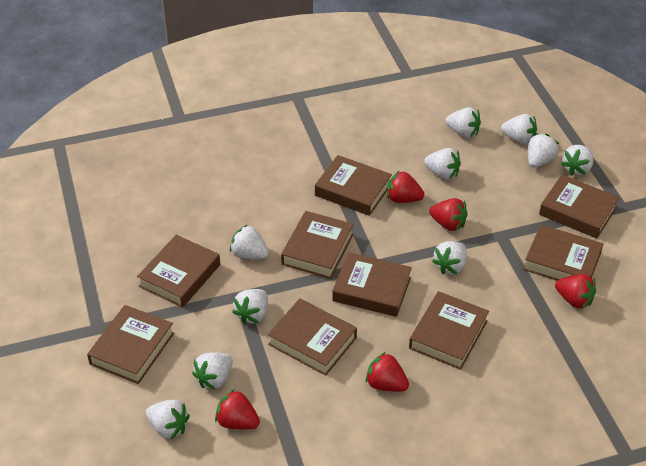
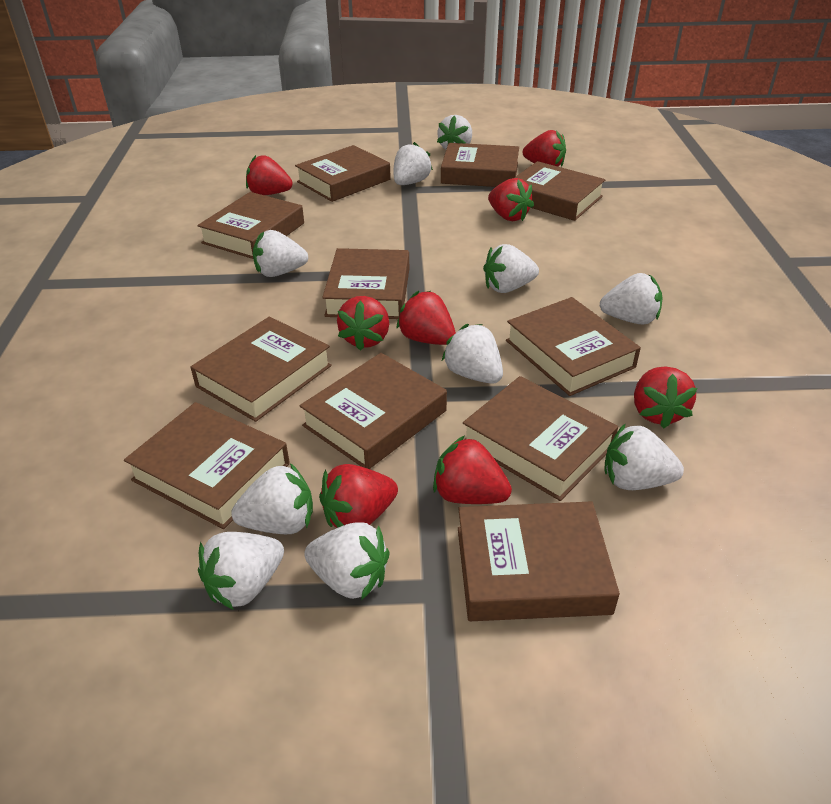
brown book: [87,305,174,384] [137,235,220,308] [268,298,357,376] [281,211,354,279] [315,155,392,216] [332,252,412,317] [409,291,489,370] [523,225,603,281] [539,174,620,238] = 9 -> [124,402,290,529] [190,317,332,422] [197,192,304,259] [295,145,391,202] [299,353,447,469] [322,248,409,319] [441,143,519,187] [458,501,620,621] [463,376,618,501] [506,297,641,396] [514,161,606,221] = 11
red strawberry: [215,389,260,429] [366,352,409,392] [387,170,424,203] [429,198,468,231] [555,274,596,309] = 5 -> [246,155,293,195] [319,464,398,528] [337,296,389,351] [396,291,456,345] [433,436,512,504] [488,178,534,221] [523,130,566,167] [634,367,697,428] = 8

